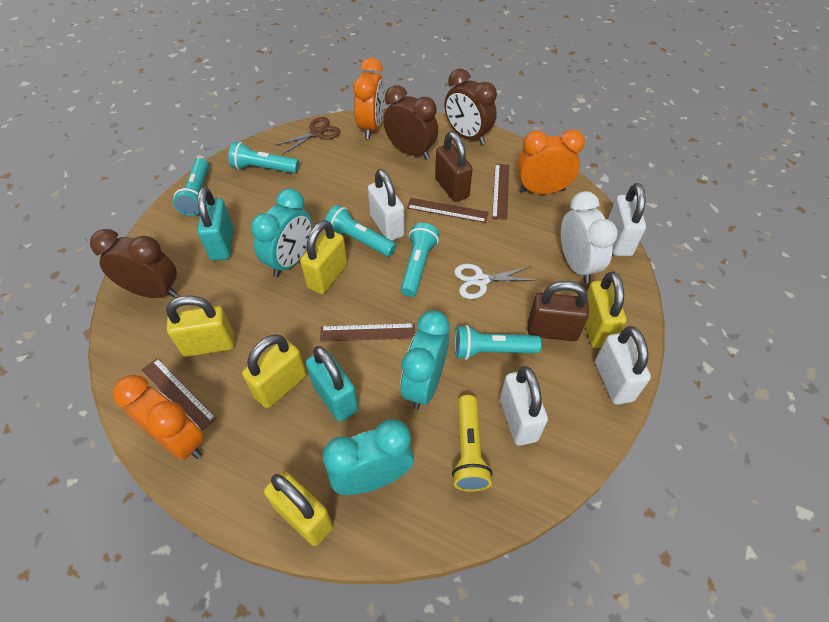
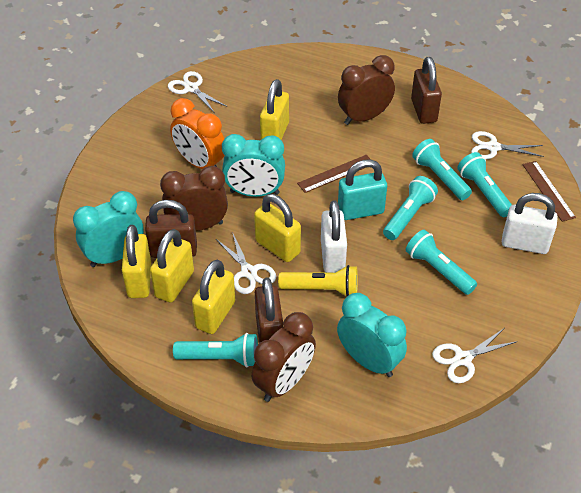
brown padlock: [435,131,473,202] [528,281,589,341] = 2 -> [145,200,197,258] [255,277,283,343] [411,57,442,124] = 3
brown ruler: [142,358,217,431] [320,323,415,342] [407,198,489,223] [492,164,509,220] = 4 -> [297,155,371,193] [522,161,576,222] = 2
brown scissors: [274,117,340,154] = 1 -> none = 0
orange clock: [113,375,204,460] [353,58,385,139] [517,129,585,194] = 3 -> [170,98,225,169] = 1
turquoise padlock: [198,187,234,260] [306,346,359,422] = 2 -> [338,160,387,220] = 1
white clock: [561,191,618,283] = 1 -> none = 0
white padlock: [368,169,405,241] [500,366,548,446] [595,326,651,405] [608,183,646,256] = 4 -> [321,200,347,273] [502,193,558,254] = 2
white scissors: [454,264,537,299] = 1 -> [168,71,227,113] [216,232,276,294] [432,328,518,383] [471,131,544,159] = 4

